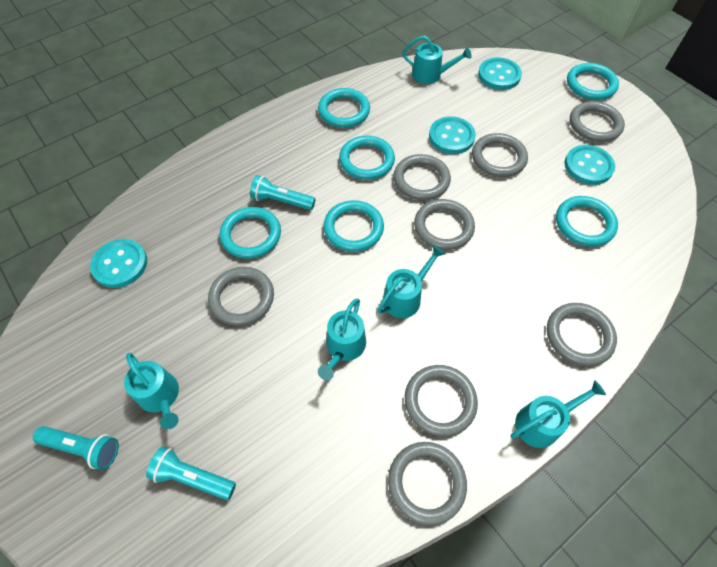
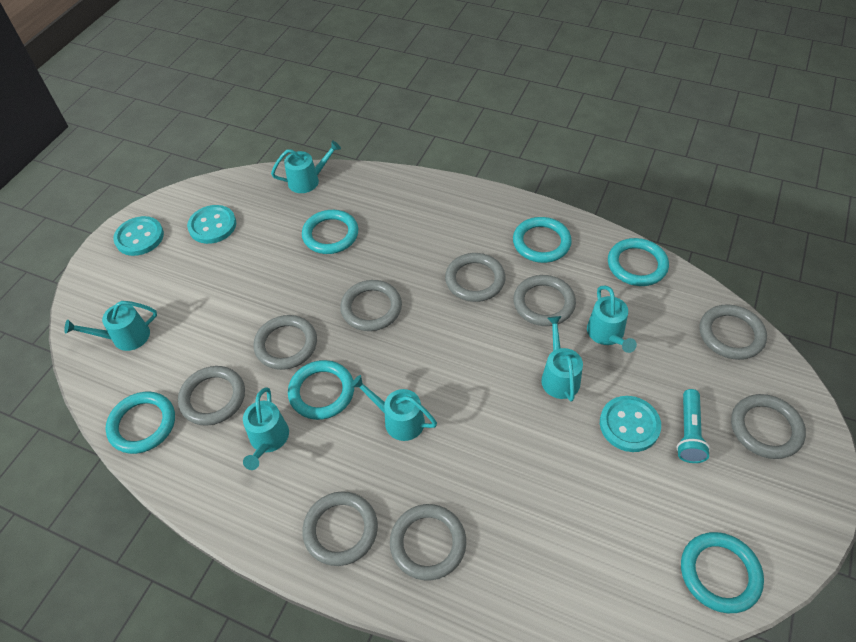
grey ring: [208,267,274,326] [388,442,467,525] [393,154,451,201] [405,365,478,437] [414,199,475,250] [472,133,528,177] [547,303,617,366] [570,101,625,142] = 8 -> [178,366,245,426] [253,315,317,370] [302,491,378,566] [340,280,402,331] [390,504,466,580] [445,253,506,302] [513,275,576,326] [699,304,767,360] [731,394,806,459] = 9
turquoise button: [90,239,147,288] [429,116,476,154] [478,57,522,90] [565,145,615,185] = 4 -> [113,216,164,256] [187,205,236,244] [600,396,661,452] = 3
turquoise flashlight: [33,426,119,470] [146,447,236,500] [250,175,316,210] = 3 -> [676,389,710,463] = 1
turquoise watering can: [124,353,179,429] [318,298,366,380] [377,245,445,318] [402,35,471,84] [511,380,606,448] = 5 -> [64,301,157,351] [243,387,289,470] [271,140,341,193] [351,375,437,441] [541,316,583,401] [587,286,637,353] = 6

